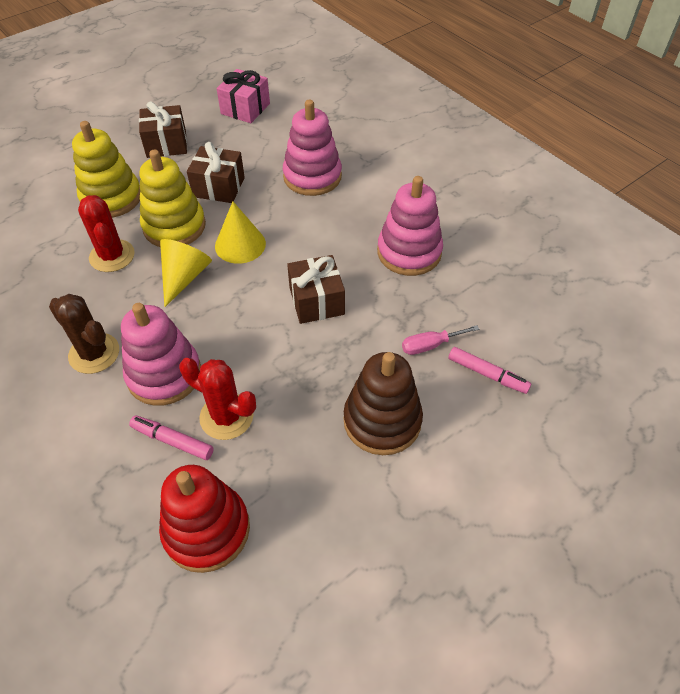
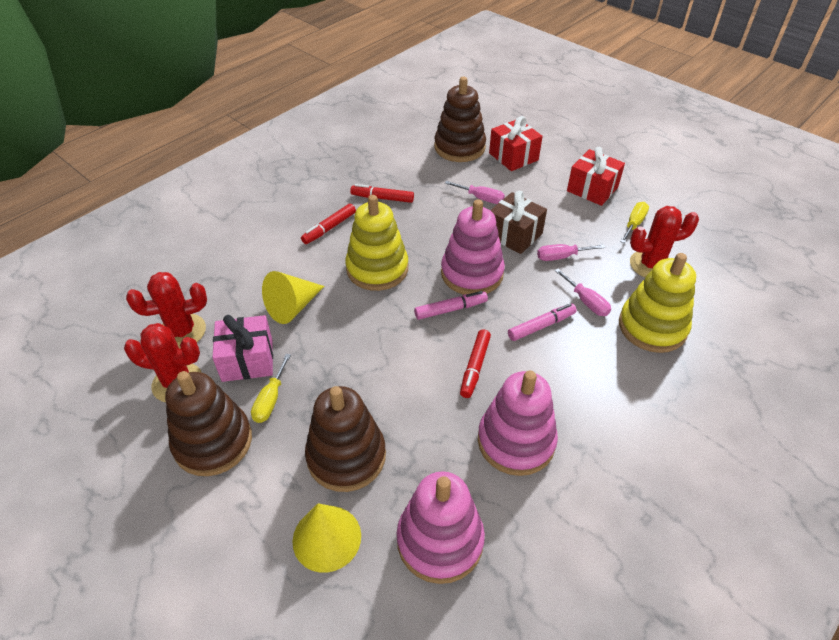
brown cactus: [49,294,119,374] = 1 -> none = 0
brown gift: [139,101,187,158] [187,142,245,203] [287,255,345,324] = 3 -> [490,191,547,254] = 1
brown stacking toy: [344,352,423,455] = 1 -> [165,371,252,476] [305,386,386,492] [434,77,486,162] = 3
pink screwdriver: [402,325,479,355] = 1 -> [445,181,505,204] [537,244,605,261] [555,269,611,316] = 3
red cactus: [78,195,135,272] [179,358,256,440] = 2 -> [124,323,202,402] [126,272,207,349] [630,206,699,277] = 3
red gift: none = 0 -> [489,116,543,171] [567,147,625,206] = 2
red marker: none = 0 -> [301,203,356,244] [350,184,414,203] [460,329,491,398] = 3
red stacking toy: [159,465,250,573] = 1 -> none = 0
yellow screwdriver: none = 0 -> [251,354,291,423] [620,202,649,243] = 2

